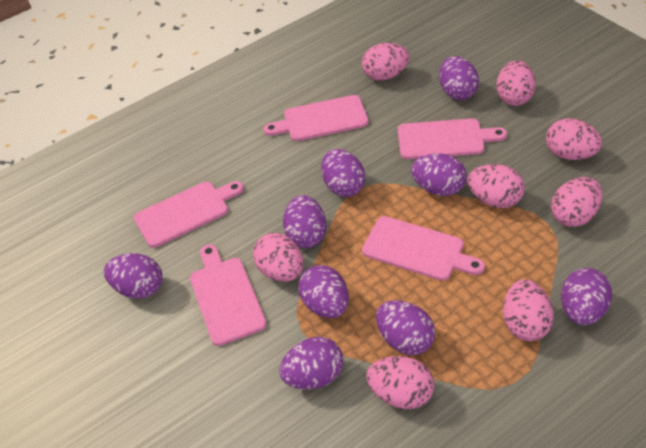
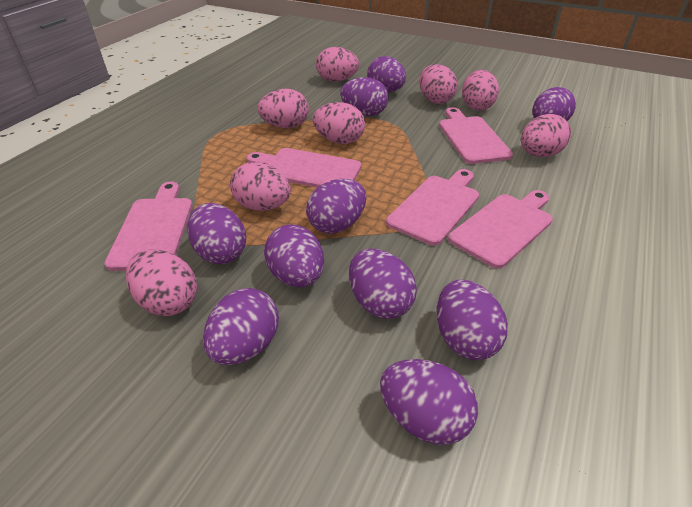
purple egg: [104,253,163,299] [279,337,343,389] [283,195,327,248] [298,265,349,318] [321,149,365,197] [376,300,435,355] [411,153,467,196] [439,56,479,100] [561,268,612,325] = 9 -> [187,203,246,264] [203,288,279,365] [264,224,324,287] [306,179,366,234] [340,77,388,116] [349,249,417,319] [367,56,406,92] [380,359,478,445] [437,279,508,360] [532,87,576,121] = 10

